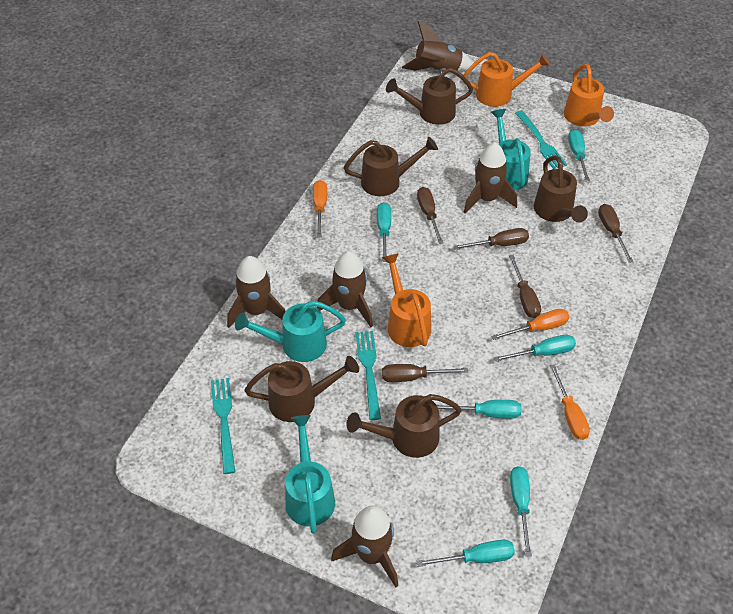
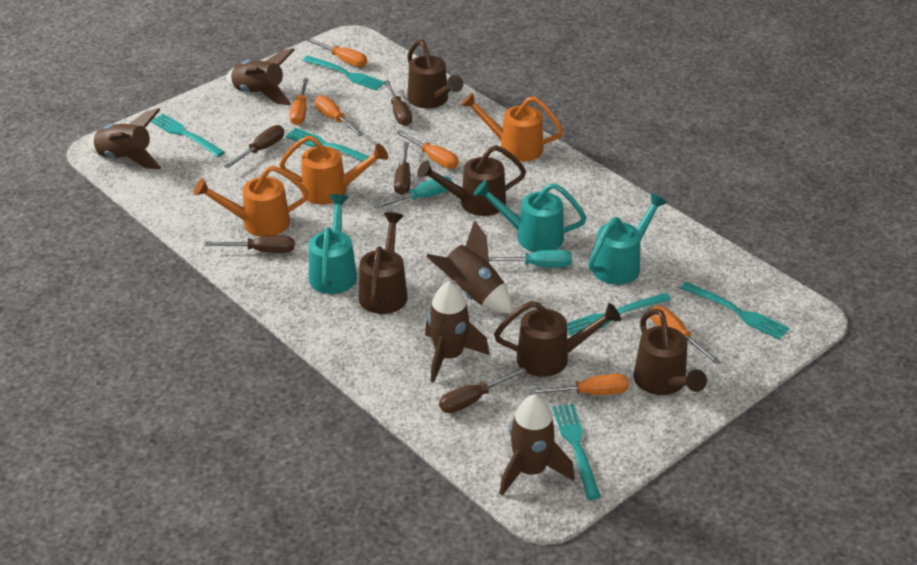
orange screwdriver: [313,180,327,237] [491,309,569,340] [550,364,590,440] = 3 -> [289,78,308,125] [306,38,367,67] [315,95,364,136] [396,131,459,169] [529,374,629,395] [651,306,721,365] = 6
turquoise fork: [211,378,235,474] [356,331,381,420] [515,110,567,169] = 3 -> [151,114,225,157] [285,128,370,161] [303,56,385,90] [553,404,601,500] [567,293,671,336] [680,282,789,340] = 6
turquoise screwdriver: [377,202,391,262] [416,540,515,567] [437,400,522,419] [494,335,576,362] [510,466,532,557] [568,129,590,181] = 6 -> [374,176,452,209] [489,250,572,267] = 2

